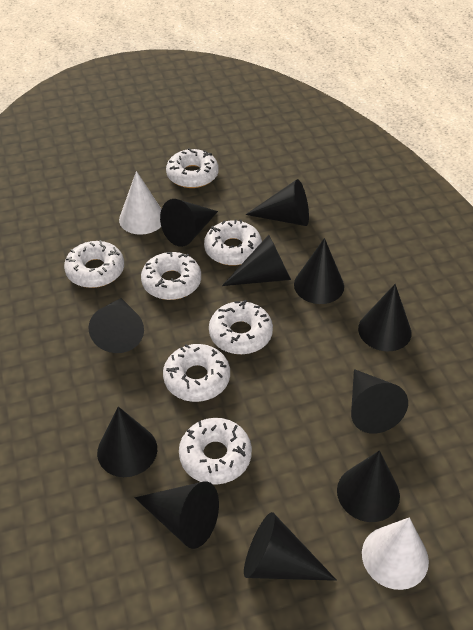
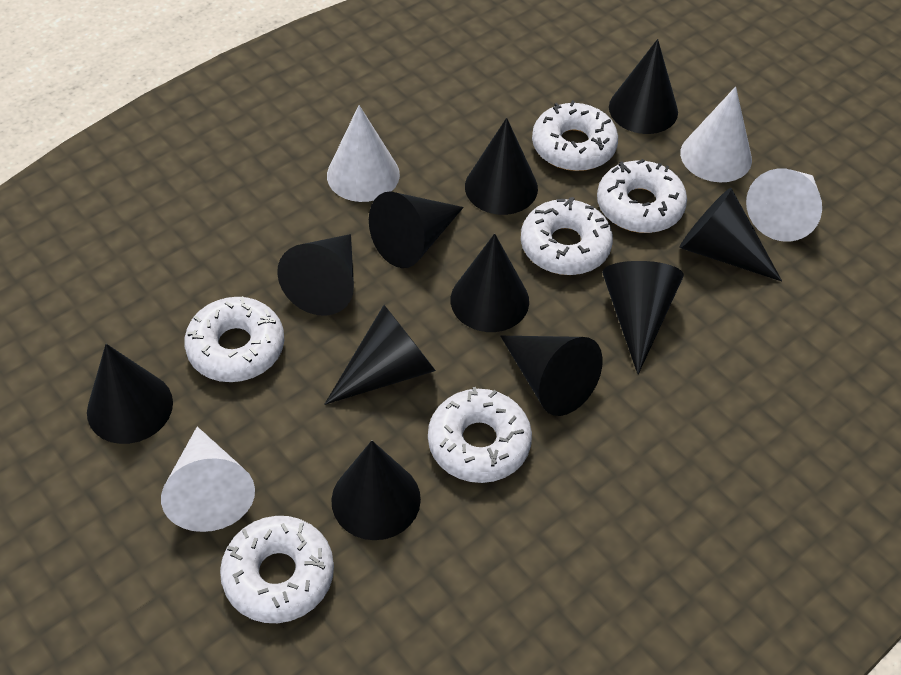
white cone: [119,171,161,235] [362,517,429,590] = 2 -> [161,427,255,532] [327,105,400,202] [680,86,752,182] [746,169,822,242] = 4
white donut: [64,240,124,288] [141,252,201,300] [163,344,230,402] [166,148,219,188] [179,418,252,485] [204,219,262,265] [209,300,273,354] = 7 -> [184,296,284,382] [220,516,334,623] [428,387,532,483] [521,197,613,275] [532,100,618,171] [597,159,687,233] = 6

